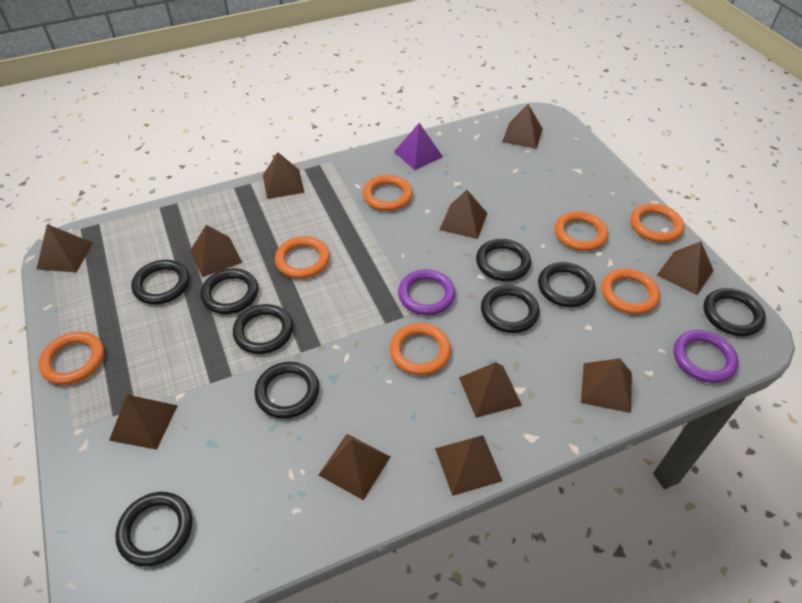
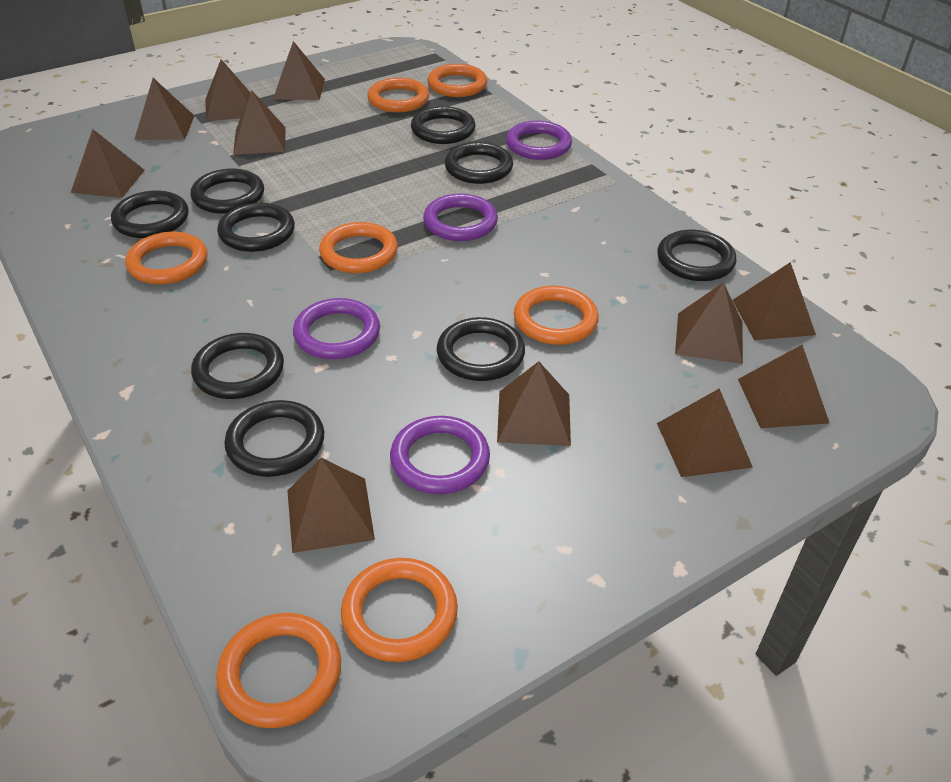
purple pyramid: [394,123,443,170] = 1 -> none = 0
purple ring: [398,269,455,315] [673,330,738,383] = 2 -> [293,298,380,359] [390,416,490,494] [423,193,498,241] [506,121,572,160] = 4

